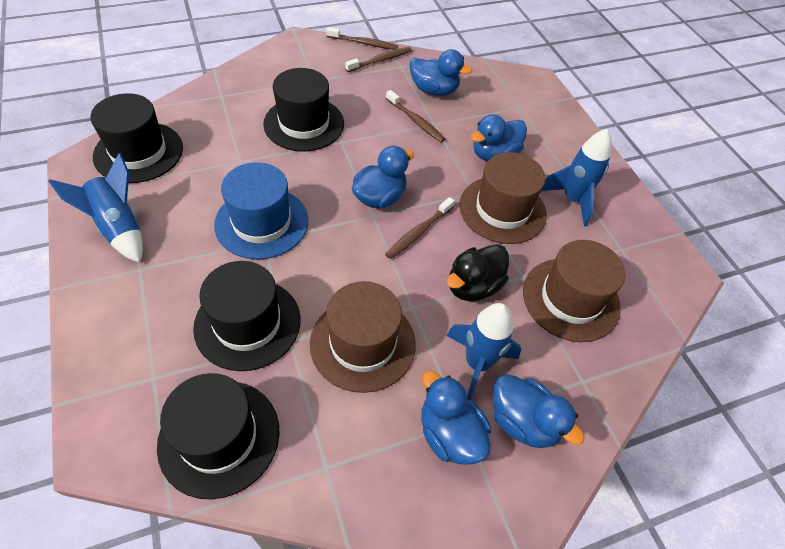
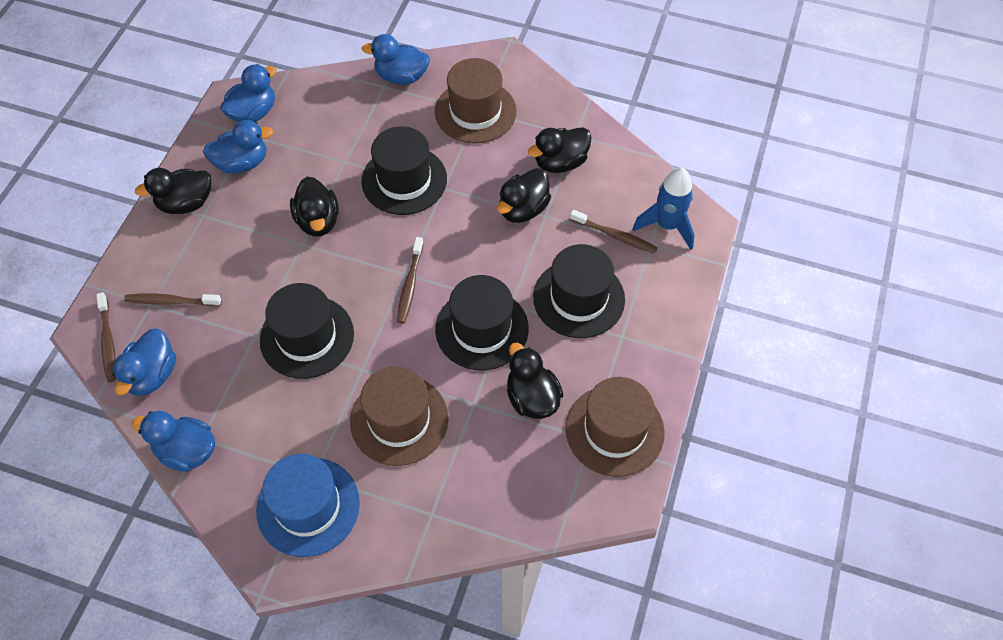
black duck: [446,244,509,301] = 1 -> [135,168,211,214] [290,177,339,237] [497,168,551,223] [507,343,563,419] [528,127,592,173] = 5
blue rocket: [48,153,143,263] [446,303,521,400] [542,129,612,226] = 3 -> [632,167,695,250] = 1

